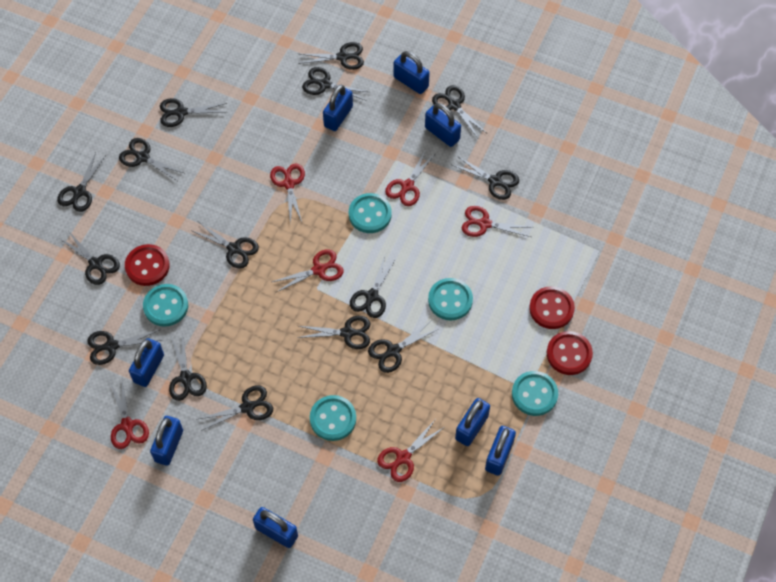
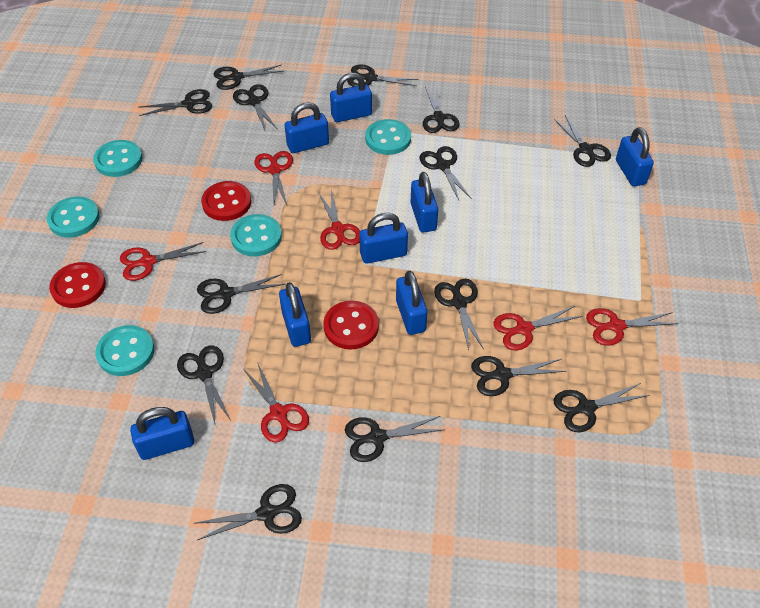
black scissors: [57,152,106,212] [59,232,120,285] [87,330,162,365] [119,138,184,181] [160,98,227,127] [169,331,207,401] [191,222,259,269] [198,385,273,431] [297,316,370,349] [298,42,364,70] [302,67,368,100] [350,256,397,318] [368,322,438,373] [432,85,486,138] [452,156,519,200] = 15 -> [140,89,212,116] [177,345,231,424] [196,484,302,540] [197,274,286,314] [213,65,283,90] [233,84,277,130] [345,416,445,462] [347,64,419,87] [420,146,471,200] [423,87,460,133] [434,279,484,350] [471,356,567,396] [554,115,611,167] [554,383,650,432] = 14

